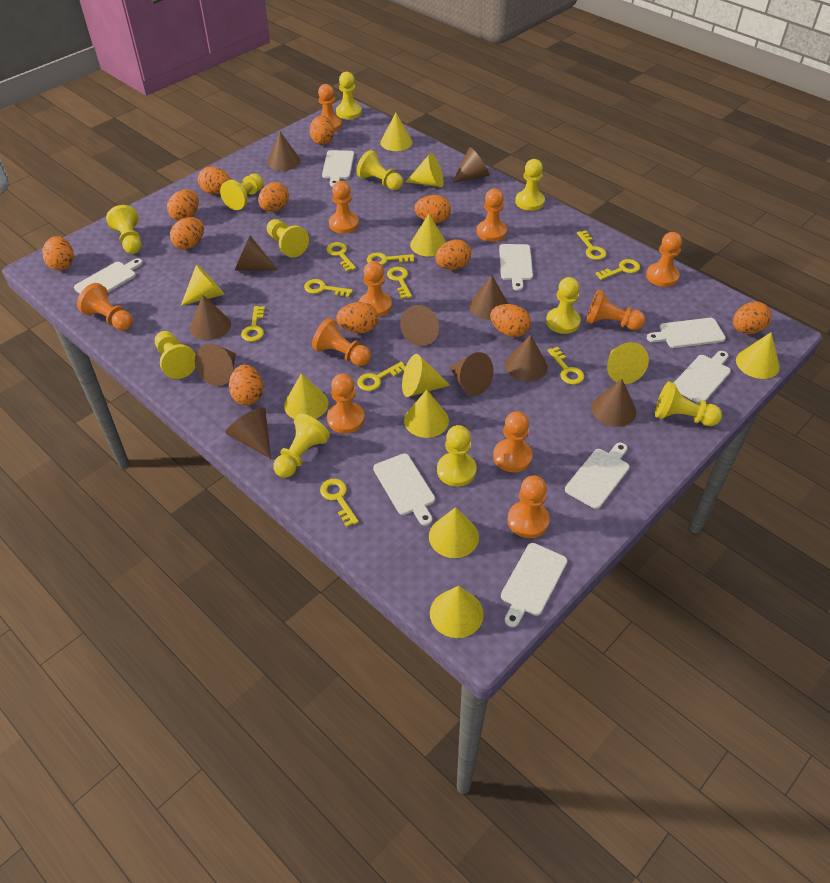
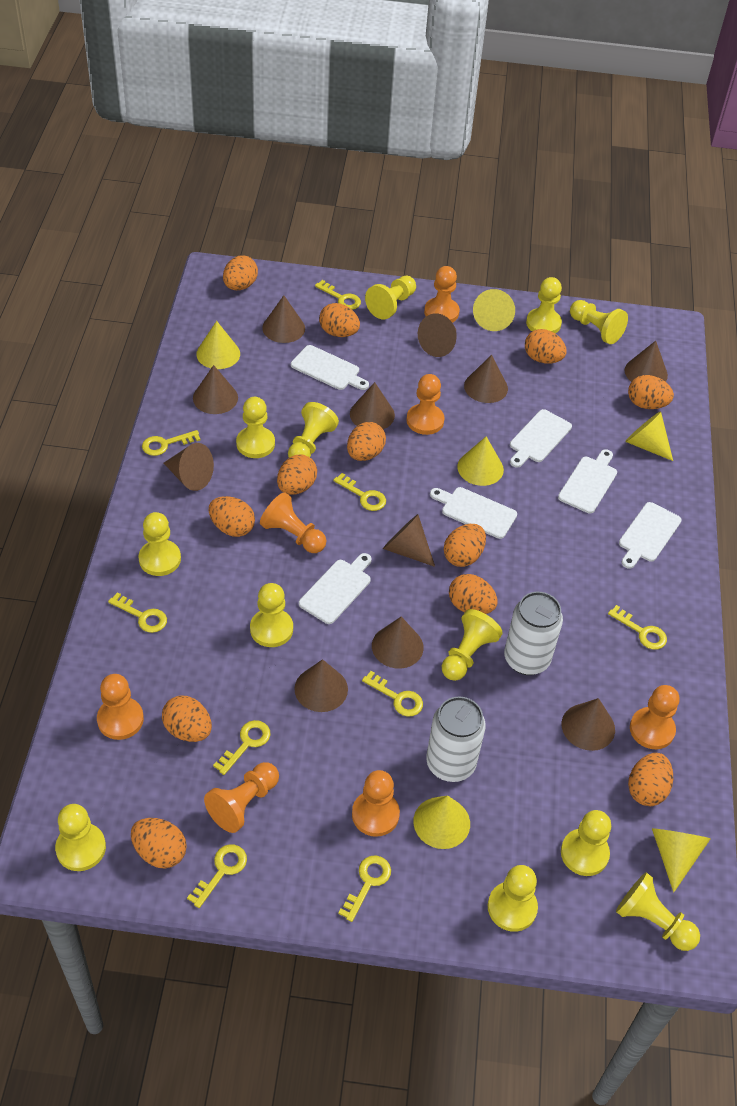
orange pawn: [77,283,133,331] [312,318,371,366] [318,84,342,131] [327,374,365,433] [329,181,359,233] [359,261,392,317] [477,189,507,242] [493,411,533,472] [508,476,550,538] [586,290,646,330] [646,232,682,287] = 11 -> [97,674,144,740] [204,762,279,833] [260,492,326,553] [352,770,400,837] [406,374,444,435] [424,266,460,323] [630,685,680,749] = 7
white can: none = 0 -> [426,696,486,782] [504,592,563,675] = 2
white cutting board: [74,258,143,294] [322,150,354,187] [373,454,435,526] [499,244,533,291] [501,543,567,627] [565,443,630,509] [647,318,726,348] [674,351,731,403] = 8 -> [291,345,369,390] [299,553,372,624] [430,487,517,539] [510,409,572,468] [558,449,617,513] [619,502,682,569] = 6
yellow cone: [181,264,224,306] [284,373,328,419] [380,113,413,151] [402,354,450,397] [404,390,449,438] [406,153,444,187] [410,214,446,257] [429,507,479,558] [430,586,484,638] [607,342,649,384] [736,332,780,379] = 11 -> [196,321,240,369] [413,795,470,849] [457,436,504,486] [473,289,515,331] [625,411,673,461] [652,828,711,893] = 6
yellow key: [241,306,265,342] [304,279,353,297] [320,479,359,527] [326,242,356,272] [357,362,406,391] [367,252,414,265] [387,267,412,299] [547,347,584,385] [577,231,607,260] [596,259,640,280] = 10 -> [108,592,167,633] [142,430,201,456] [187,844,247,908] [213,720,270,775] [315,280,361,310] [333,473,386,511] [338,856,391,922] [362,671,423,717] [608,605,667,650] = 9
yellow pawn: [106,205,142,254] [155,331,196,379] [220,174,263,210] [267,219,309,257] [273,414,330,478] [336,72,362,119] [356,150,403,190] [437,425,477,487] [515,159,545,211] [546,277,581,334] [655,381,722,426] = 11 -> [55,804,106,871] [139,512,181,576] [236,397,275,458] [250,583,293,647] [288,402,339,458] [365,276,416,320] [442,609,503,681] [488,865,538,932] [526,277,562,333] [561,810,611,876] [570,300,628,344] [616,872,700,951] = 12

